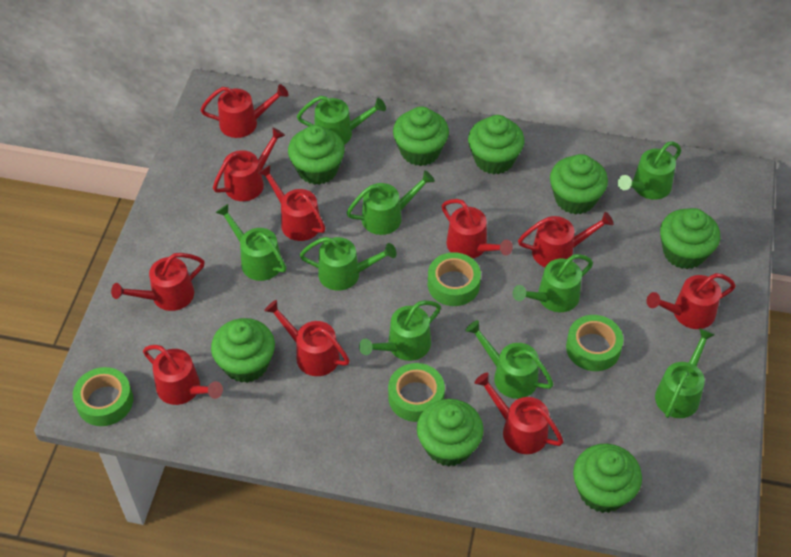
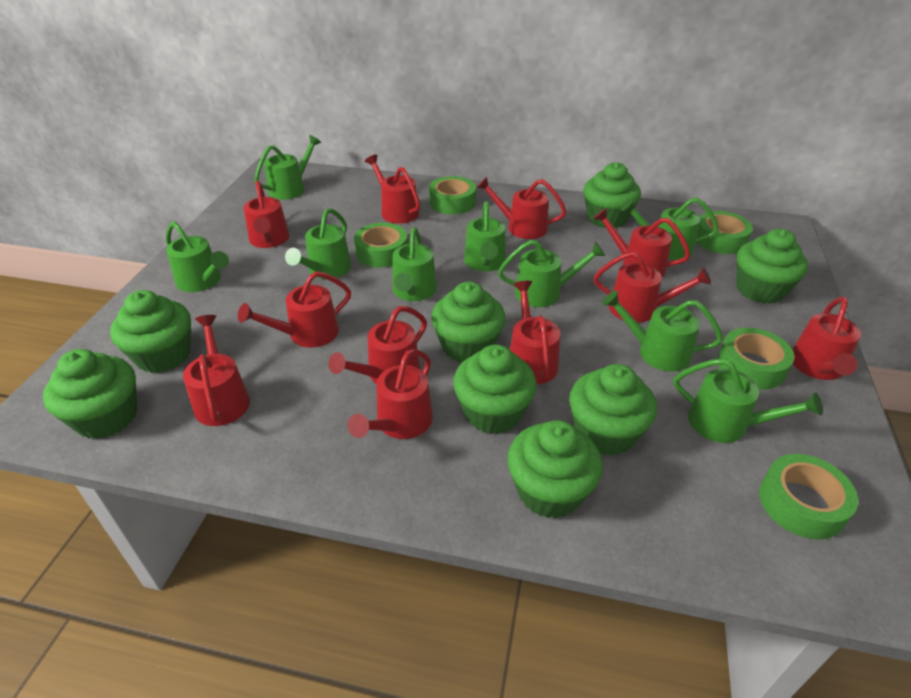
green tape: [73,367,133,426] [388,363,445,422] [428,252,481,306] [566,315,623,371] = 4 -> [354,223,408,267] [429,176,476,214] [697,211,753,254] [717,328,794,389] [759,454,858,539] = 5
red watering can: [111,253,205,311] [143,345,223,405] [200,84,288,138] [213,128,285,201] [258,165,325,241] [264,300,350,376] [442,199,513,259] [475,372,564,454] [518,212,614,267] [646,273,736,329] = 10 -> [183,315,250,426] [238,271,351,348] [243,181,290,248] [328,306,427,383] [348,349,433,439] [365,154,420,224] [476,177,566,239] [510,281,561,384] [593,208,690,277] [594,251,711,323] [792,297,861,380] = 11

